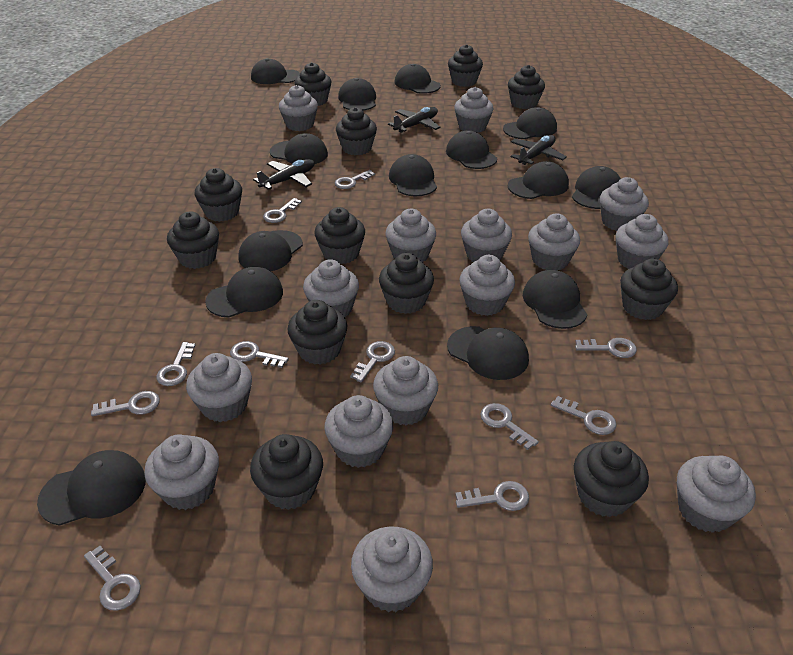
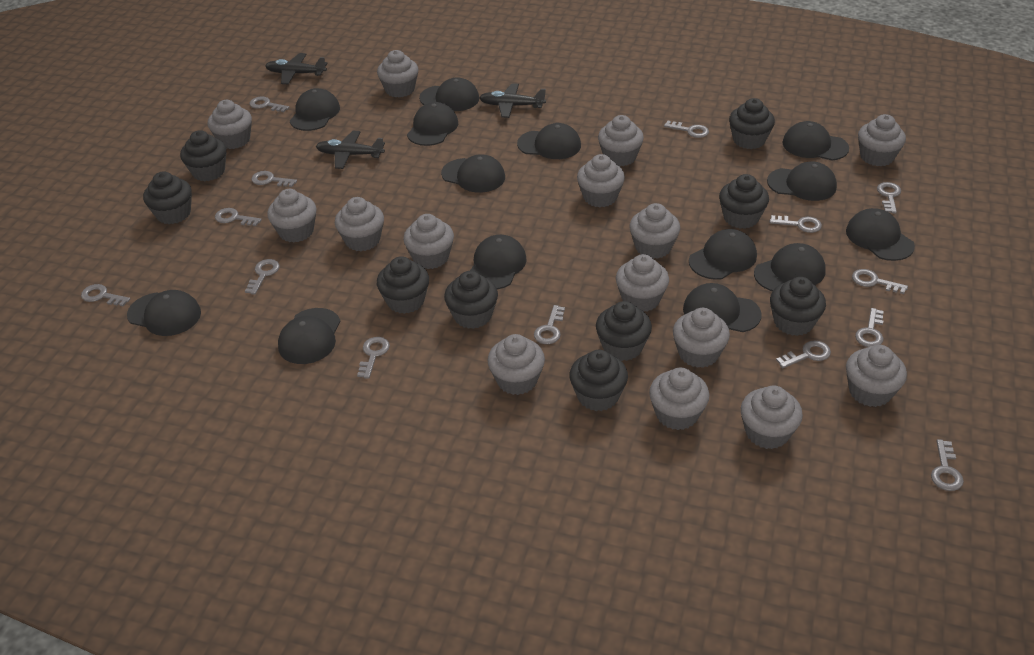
black cupcake: [167,211,219,269] [195,168,242,222] [250,434,323,510] [287,300,347,365] [295,62,332,106] [314,207,365,264] [336,107,377,155] [379,253,434,314] [448,44,483,87] [508,65,545,109] [574,441,649,517] [620,259,678,320] = 12 -> [143,171,192,224] [180,130,227,181] [377,256,429,314] [444,271,498,329] [569,350,628,411] [596,301,652,361] [719,174,769,229] [729,98,775,149] [770,277,826,336] = 9
grey key: [84,546,141,611] [91,391,160,416] [156,342,196,386] [230,341,289,368] [263,198,302,223] [335,170,375,189] [350,341,395,383] [455,481,529,511] [480,403,539,450] [551,396,617,435] [575,338,637,358] = 11 -> [81,284,130,306] [215,208,262,226] [245,259,280,295] [250,97,289,112] [251,171,297,187] [357,337,390,379] [534,305,565,344] [664,121,709,138] [770,215,822,233] [776,341,831,368] [852,269,908,294] [855,308,884,347] [877,182,901,213] [931,439,964,491] = 14

